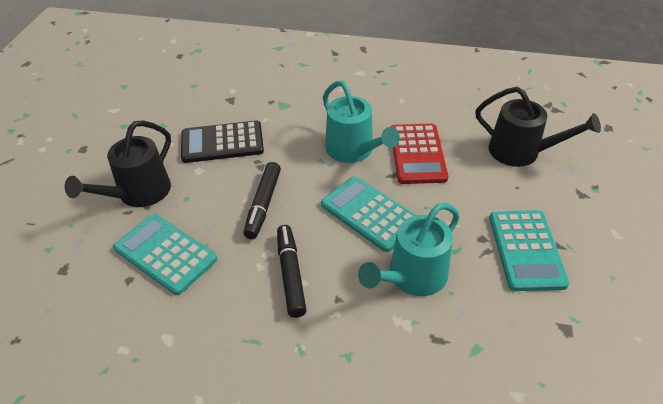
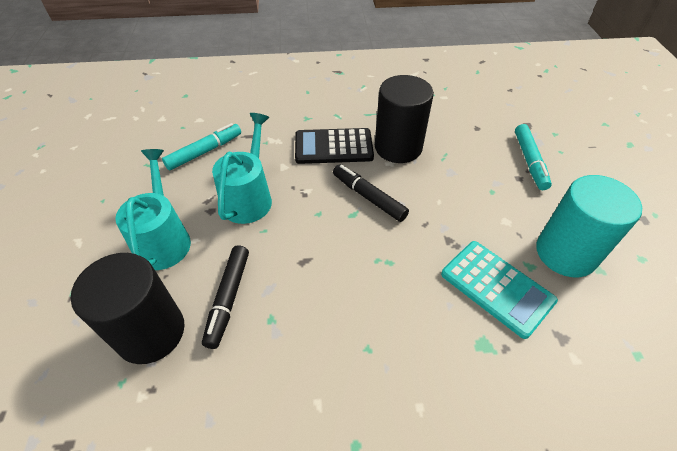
black cylinder: none = 0 -> [71,253,184,364] [375,75,434,163] = 2
black watering can: [65,120,171,207] [476,87,601,167] = 2 -> none = 0
red calculator: [391,124,448,184] = 1 -> none = 0
turquoise calculator: [113,214,217,295] [321,176,416,252] [489,210,569,291] = 3 -> [441,241,558,339] = 1
turquoise cylinder: none = 0 -> [536,175,642,277] = 1
turquoise marker: none = 0 -> [162,123,241,170] [515,124,552,190] = 2

